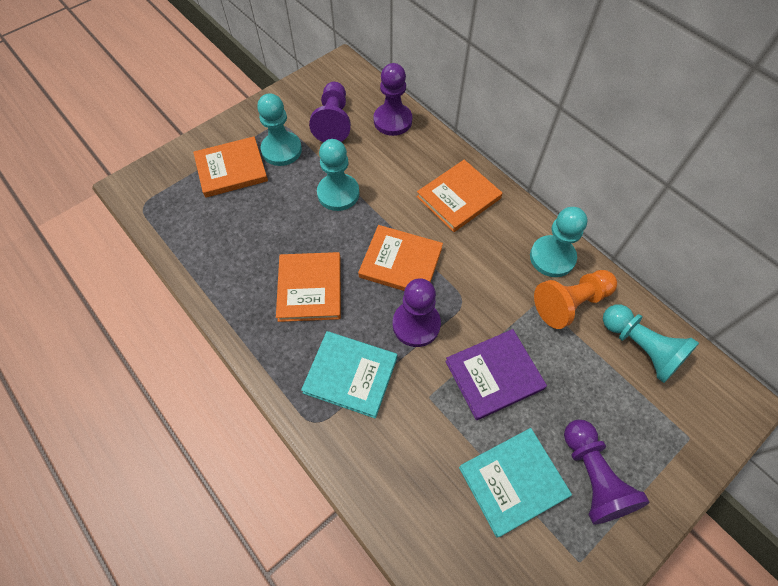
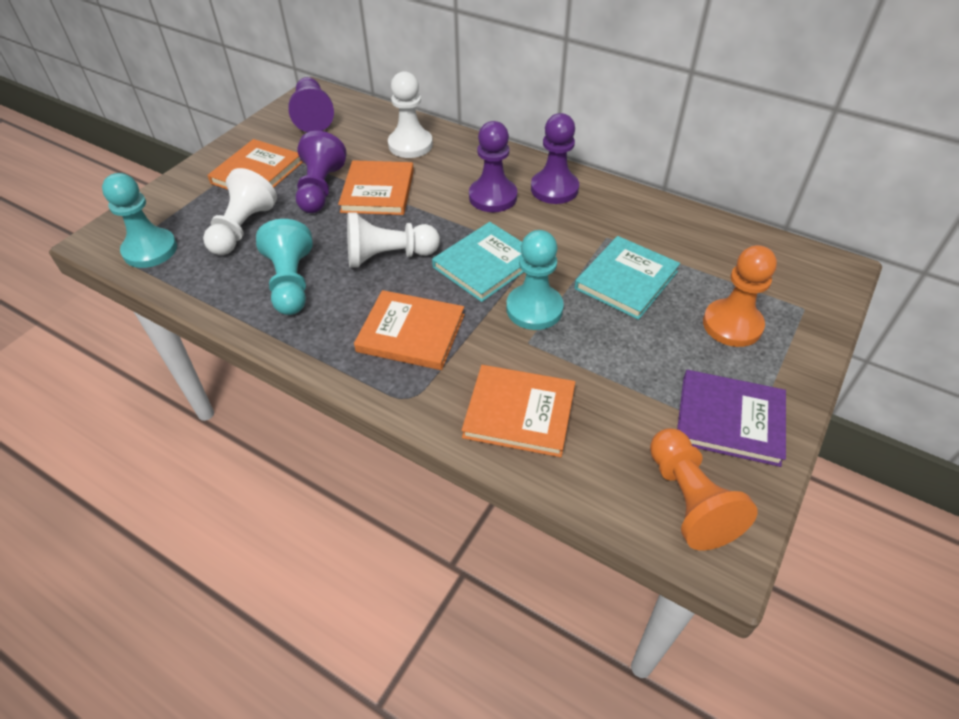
orange pawn: [534,270,617,329] = 1 -> [650,428,758,550] [703,245,777,347] = 2
turquoise pawn: [257,93,302,166] [317,139,359,211] [530,207,587,277] [603,305,699,383] = 4 -> [102,173,177,268] [256,219,313,315] [506,230,564,330] = 3
white pawn: none = 0 -> [203,168,277,255] [347,212,440,268] [388,71,433,158] = 3

